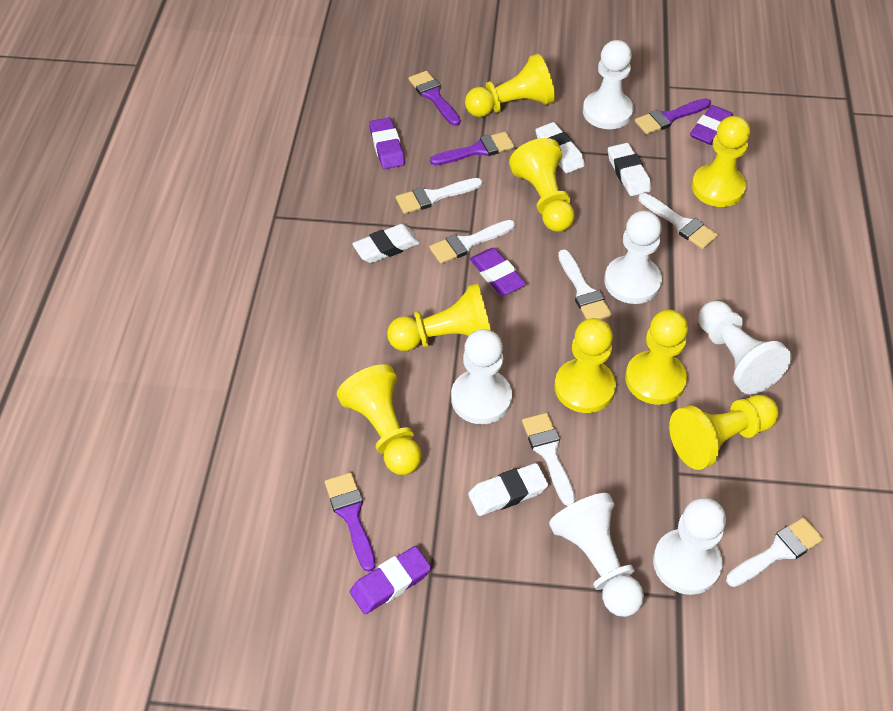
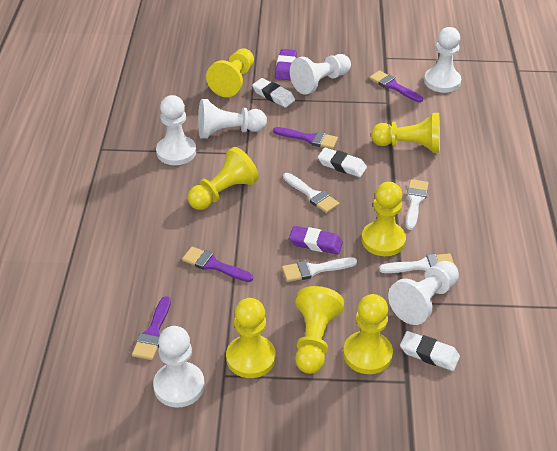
purple eraser: [350,546,431,614] [369,118,405,169] [470,248,526,295] [690,105,733,145] = 4 -> [275,49,297,80] [289,226,343,254] = 2
white brush: [396,178,482,214] [429,220,515,264] [522,413,575,506] [558,249,612,319] [639,193,718,249] [726,517,824,587] = 6 -> [282,257,357,282] [283,173,339,213] [379,253,455,273] [406,179,429,230] = 4
white eraser: [352,224,420,263] [468,463,548,516] [536,122,585,173] [608,143,651,196] = 4 -> [252,78,295,108] [318,148,367,177] [400,331,460,371] = 3
yellow pawn: [337,364,422,475] [387,283,491,351] [465,54,555,117] [509,138,575,232] [555,318,616,413] [625,310,688,405] [669,395,779,470] [692,116,750,207] = 8 -> [188,147,259,210] [206,48,254,97] [226,298,275,378] [295,286,344,374] [343,294,393,374] [362,182,406,256] [371,113,440,153] = 7

